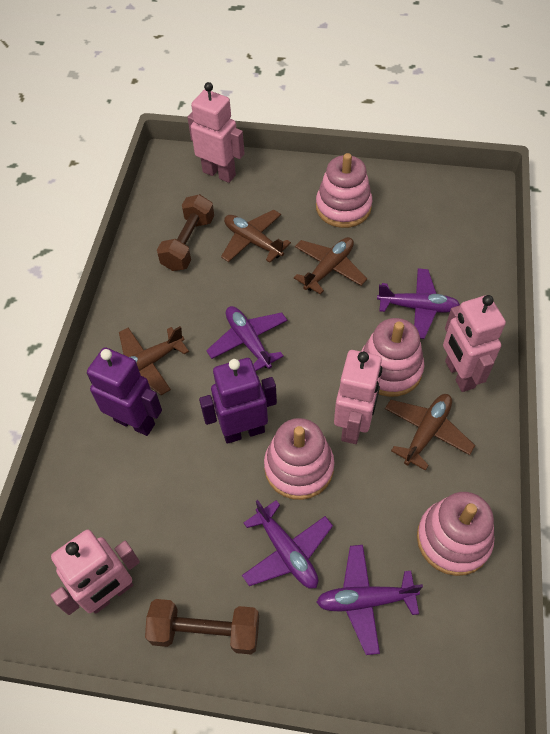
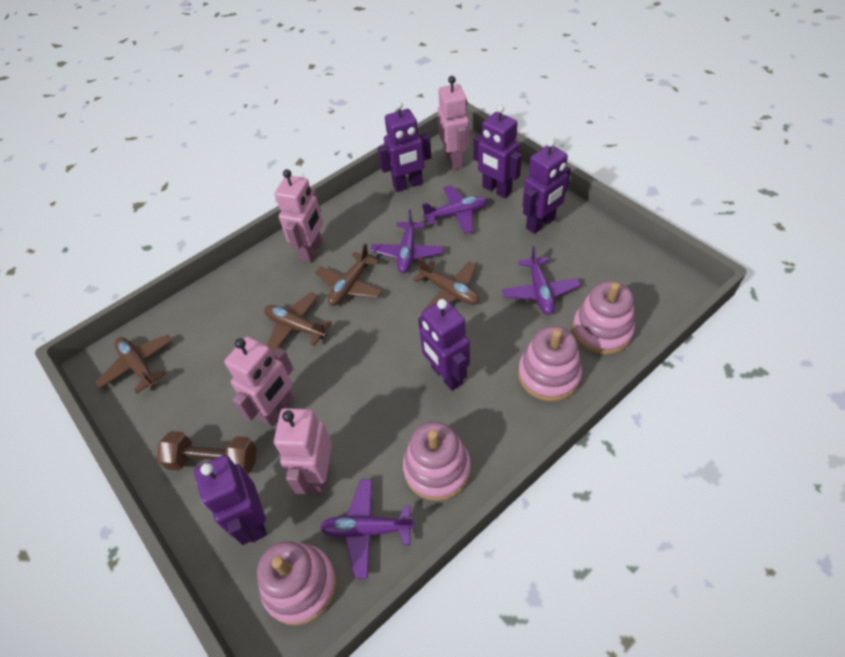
brown dumbbell: [145,599,259,654] [157,194,214,271] = 2 -> [157,431,257,475] = 1
purple robot: [87,347,162,436] [199,358,277,444] = 2 -> [194,455,267,545] [378,101,431,192] [418,299,470,391] [474,104,522,198] [522,138,571,234] = 5

